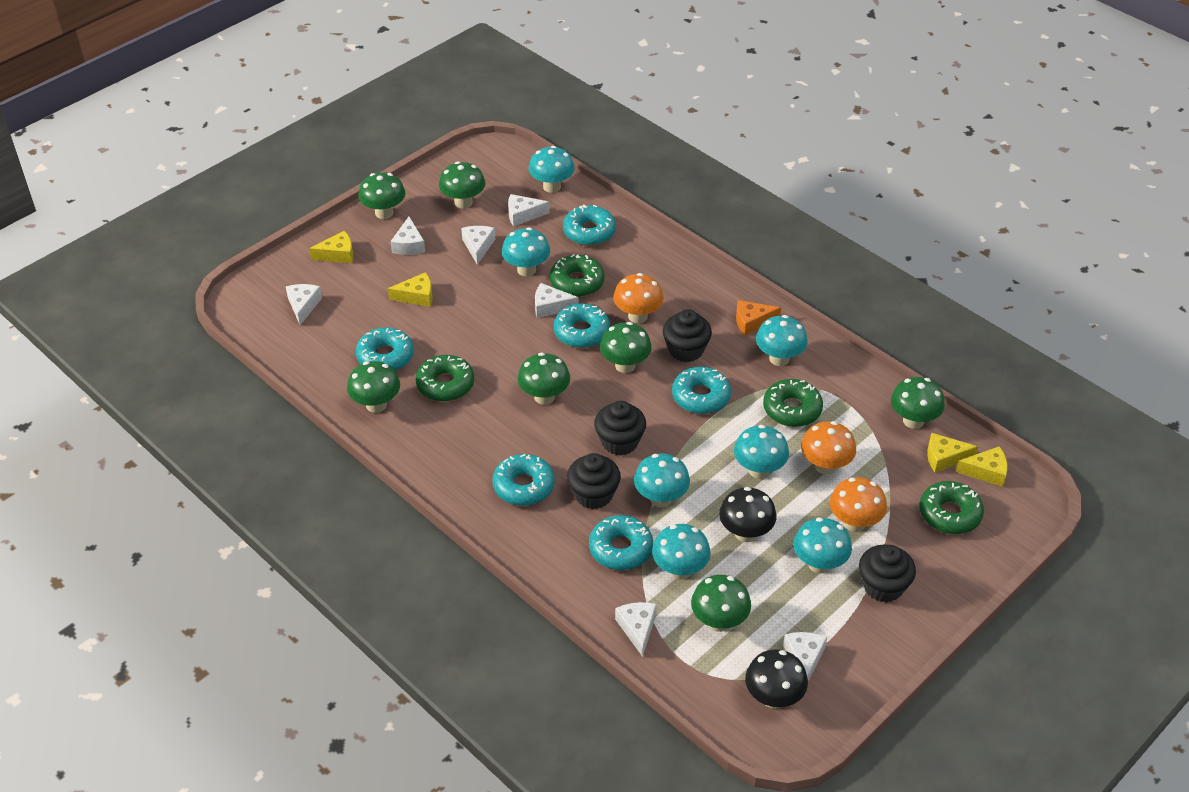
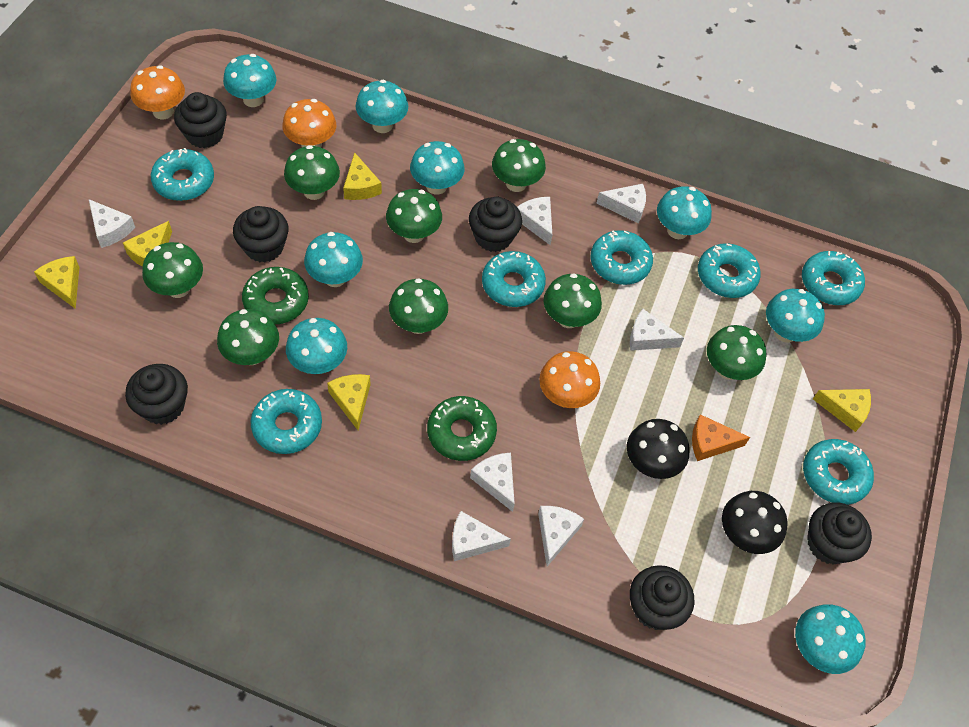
black cupcake: [567,453,621,509] [594,401,646,455] [663,309,712,362] [859,545,916,603] = 4 -> [125,364,188,425] [174,92,227,148] [233,206,289,263] [469,197,522,252] [630,565,694,630] [807,502,872,564] = 6
green donut: [416,355,474,401] [550,254,605,297] [763,379,823,427] [919,481,984,534] = 4 -> [242,267,309,324] [427,396,497,461] = 2
green mushroom: [347,361,400,413] [358,172,405,219] [439,161,485,209] [518,352,570,405] [600,322,652,373] [691,575,751,632] [891,377,945,429] = 7 -> [142,242,203,298] [217,309,279,365] [284,145,340,200] [386,189,442,243] [389,278,448,334] [492,139,546,192] [544,273,602,328] [707,325,767,380] = 8
turquoise donut: [356,327,414,371] [492,454,555,506] [554,303,610,348] [563,204,616,246] [589,515,653,570] [672,367,731,414] = 6 -> [151,148,214,201] [250,389,322,454] [482,251,546,307] [590,230,653,285] [698,243,761,298] [802,251,865,305] [803,439,874,505] = 7
turquoise mushroom: [502,227,550,277] [529,146,575,193] [634,453,690,508] [652,524,711,580] [734,425,789,479] [756,315,808,366] [793,517,852,573] = 7 -> [223,54,276,107] [286,318,347,374] [304,232,363,287] [356,80,408,133] [410,141,465,195] [657,186,712,239] [766,289,825,343] [795,605,866,674] = 8
yellow cheese: [309,231,353,263] [388,272,433,307] [927,433,978,472] [956,446,1008,487] = 4 -> [34,256,79,309] [123,221,172,267] [327,374,371,430] [343,152,382,200] [813,389,871,432] = 5

